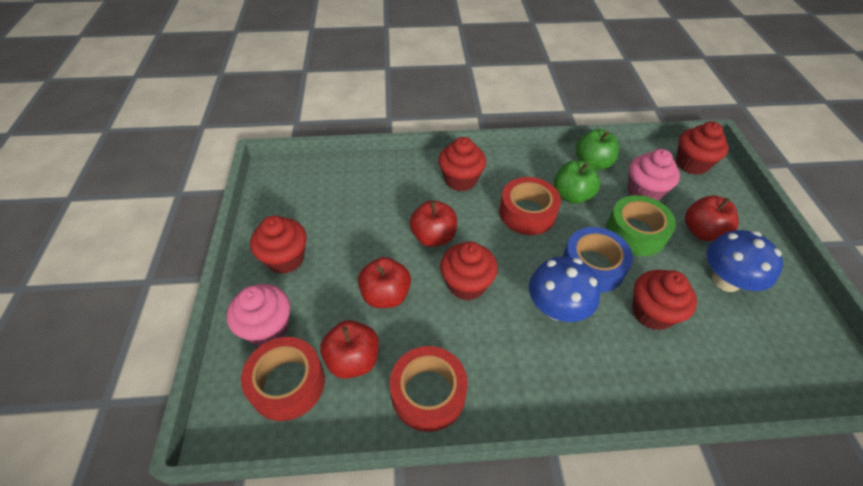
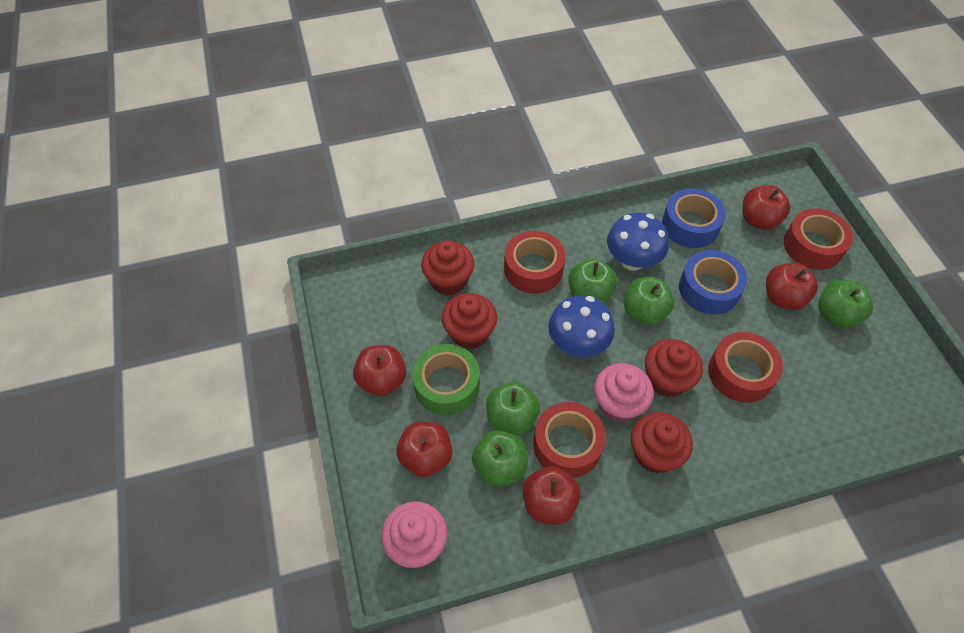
blue tape: [563,227,633,293] = 1 -> [662,188,726,248] [679,250,747,315] = 2
green apple: [554,160,600,204] [576,129,619,170] = 2 -> [472,430,528,487] [486,382,540,435] [568,259,617,304] [624,277,674,325] [818,279,873,328] = 5
red apple: [320,320,379,379] [358,257,411,308] [410,200,457,247] [685,195,738,241] = 4 -> [353,345,406,396] [396,422,452,477] [523,466,581,525] [742,185,790,230] [766,263,818,310] = 5
red cupcake: [250,216,307,274] [438,137,486,191] [440,241,498,301] [632,270,697,330] [676,121,729,175] = 5 -> [421,241,474,296] [442,293,497,349] [631,412,693,473] [645,339,703,398] = 4
red tape: [241,337,325,421] [390,346,468,432] [499,177,561,235] = 3 -> [504,231,566,294] [533,402,606,478] [708,332,783,403] [784,208,853,270] = 4

